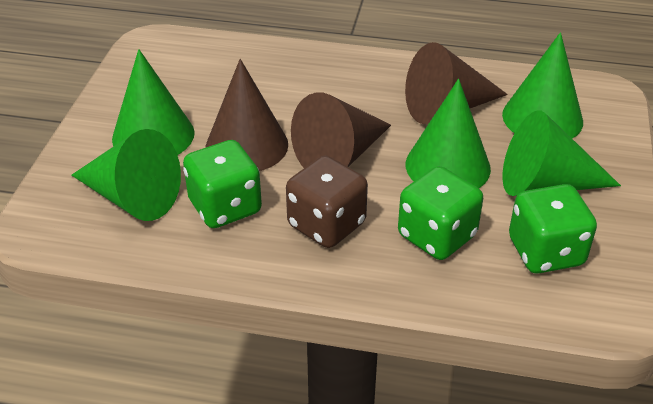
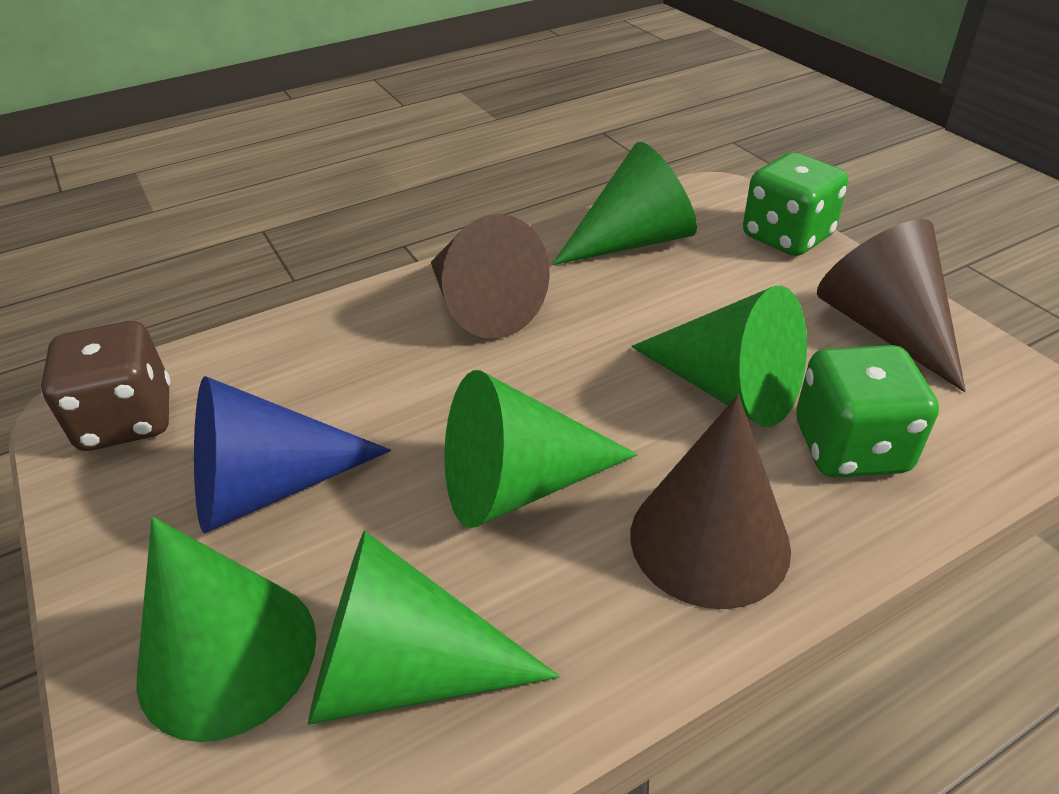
blue cone: none = 0 -> [194,376,391,533] = 1
green dice: [183,140,262,228] [398,166,483,260] [509,184,597,274] = 3 -> [743,153,848,256] [796,345,939,478] = 2

